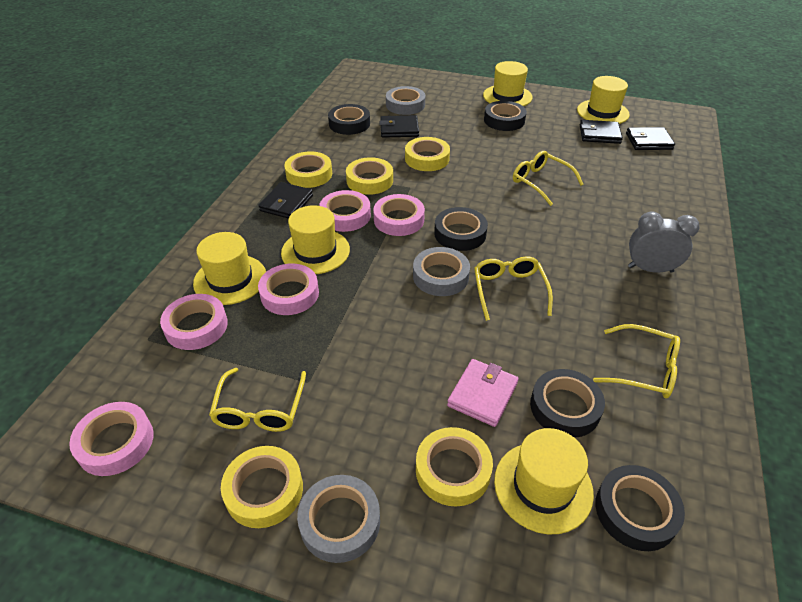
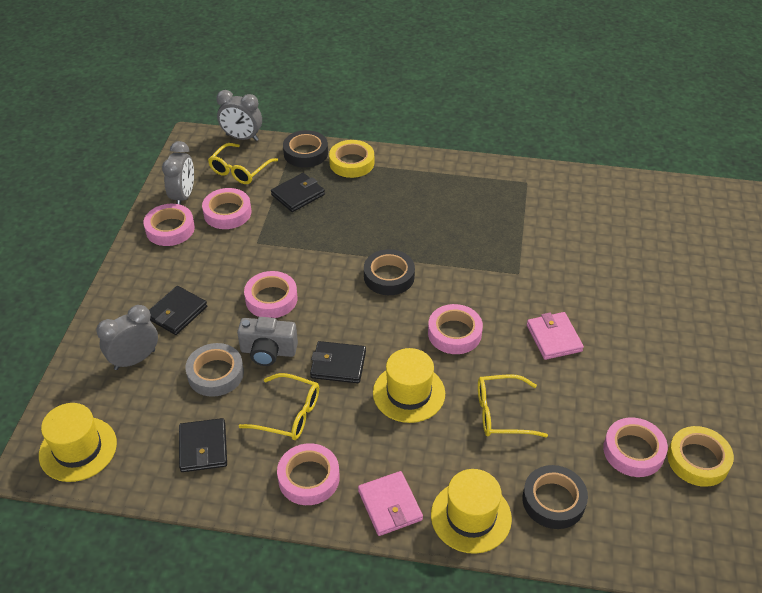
black tape: [328,104,370,135] [434,207,488,251] [484,101,527,131] [530,369,605,438] [595,465,685,551] = 5 -> [283,130,328,168] [364,249,415,295] [522,465,588,529] = 3
grey camera: none = 0 -> [237,317,298,366] = 1
grey clock: [628,211,700,273] = 1 -> [96,305,158,370] [162,141,194,205] [216,90,262,141] = 3
grey tape: [297,475,380,563] [386,86,425,115] [413,247,470,296] = 3 -> [185,343,244,397] = 1
pink tape: [69,402,154,476] [160,294,228,350] [258,263,319,315] [319,190,371,232] [373,194,425,236] = 5 -> [144,204,195,246] [202,188,251,229] [244,271,298,318] [277,443,339,505] [428,304,483,354] [603,417,668,477] = 6
pink wallet: [447,359,519,427] = 1 -> [358,471,423,536] [527,312,584,360] = 2
yellow glasses: [209,368,306,432] [474,256,553,321] [513,151,584,206] [593,324,680,398] = 4 -> [208,143,278,184] [239,373,319,440] [478,374,548,437] = 3
yellow hat: [193,232,266,305] [281,205,350,274] [483,61,533,106] [494,428,594,534] [577,76,630,124] = 5 -> [39,403,117,482] [373,348,445,423] [431,469,512,554] = 3
yellow tape: [221,446,303,528] [284,151,332,188] [346,157,393,195] [405,137,450,171] [416,427,493,507] = 5 -> [329,140,374,178] [667,426,734,487] = 2

